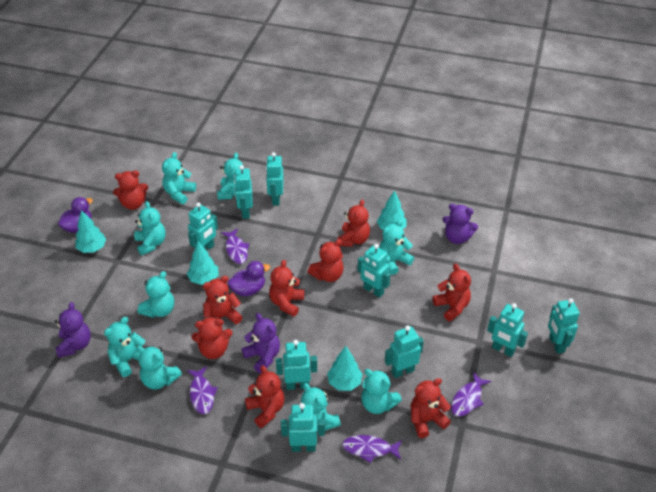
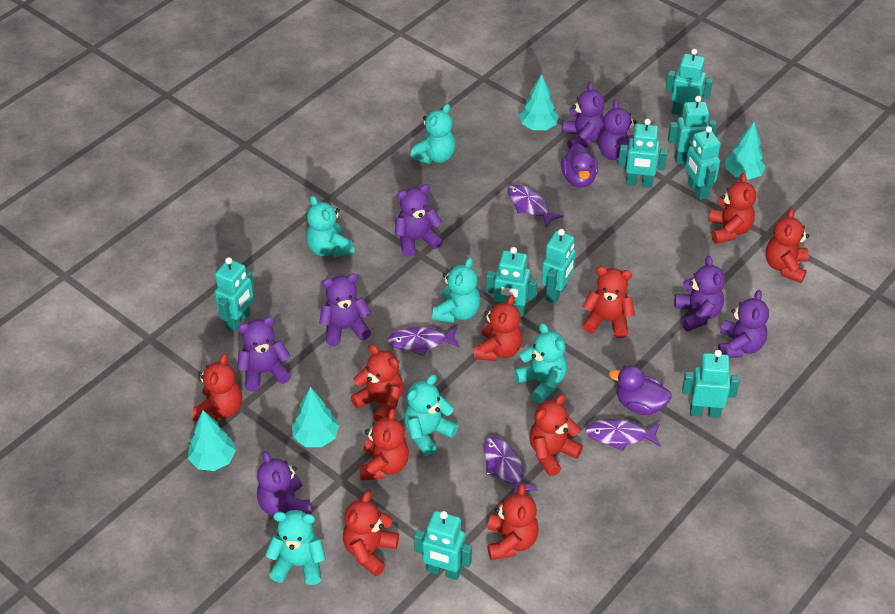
purple teddy bear: [54,302,91,358] [242,313,280,373] [443,204,478,244] = 3 -> [237,317,291,391] [257,451,312,516] [319,273,371,346] [395,184,443,256] [563,82,605,150] [599,100,637,164] [674,256,725,331] [718,290,769,358] = 8
red teddy bear: [113,170,148,210] [192,316,232,359] [203,276,242,324] [245,365,285,428] [269,260,304,317] [308,239,344,282] [338,200,370,247] [411,378,451,438] [433,263,471,322] = 9 -> [193,353,242,421] [343,491,399,576] [351,344,403,422] [359,408,409,480] [474,295,523,361] [487,483,539,560] [529,395,583,476] [582,266,635,338] [709,173,756,244] [766,208,809,283] = 10
turquoise teddy bear: [104,317,146,377] [134,201,166,255] [136,346,182,390] [138,271,174,318] [162,152,196,204] [217,153,243,200] [301,383,341,431] [361,369,402,414] [379,220,414,275] = 9 -> [265,510,326,585] [306,196,354,258] [404,375,458,456] [410,104,456,164] [432,257,480,323] [514,323,567,403] = 6

